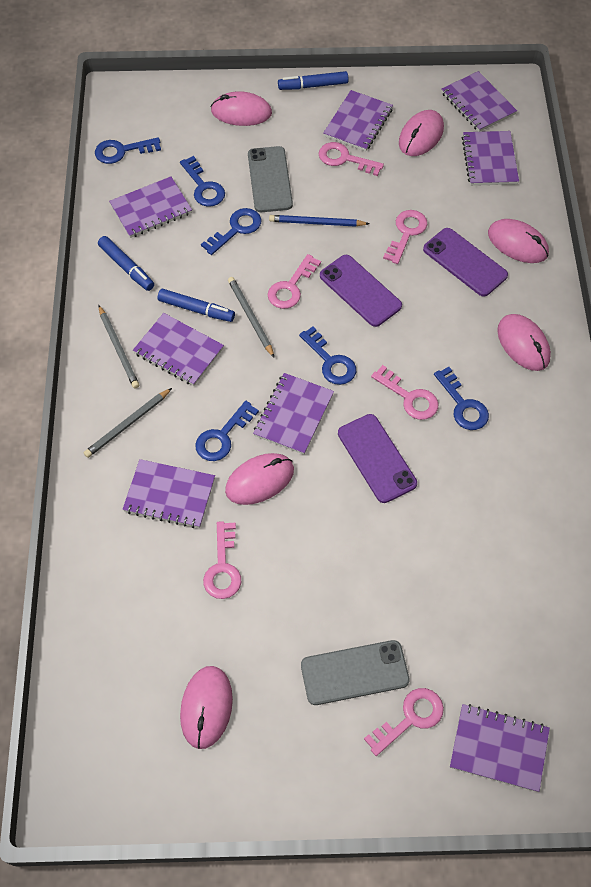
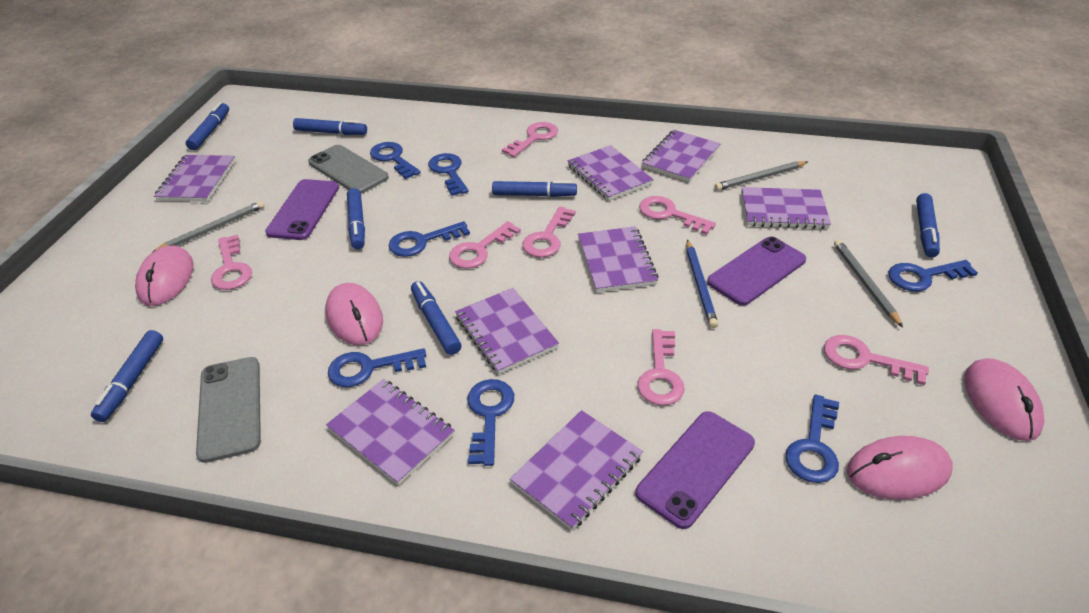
blue key: [95,137,161,164] [180,156,225,207] [195,401,259,461] [201,208,261,255] [299,326,356,385] [434,367,489,430] = 6 -> [328,348,426,387] [370,142,421,179] [389,221,470,257] [428,153,469,196] [467,379,514,466] [785,395,839,483] [889,260,978,291] = 7
blue marker: [98,236,154,291] [158,289,235,322] [278,71,348,90] = 3 -> [91,330,163,422] [186,102,229,150] [293,118,367,135] [347,188,365,249] [411,281,461,355] [492,181,577,197] [916,193,940,257] = 7
pink key: [203,521,241,599] [268,254,321,309] [319,142,384,176] [364,688,444,756] [371,365,439,420] [383,210,427,264] = 6 -> [211,234,252,290] [449,221,521,269] [502,122,558,157] [522,206,576,257] [637,329,685,405] [639,196,716,235] [824,335,929,385] = 7
pink mouse: [180,666,233,749] [211,91,272,126] [225,453,294,505] [399,110,444,156] [488,219,549,263] [497,314,551,371] = 6 -> [135,246,194,306] [325,283,383,345] [847,436,953,500] [964,358,1045,441] = 4

